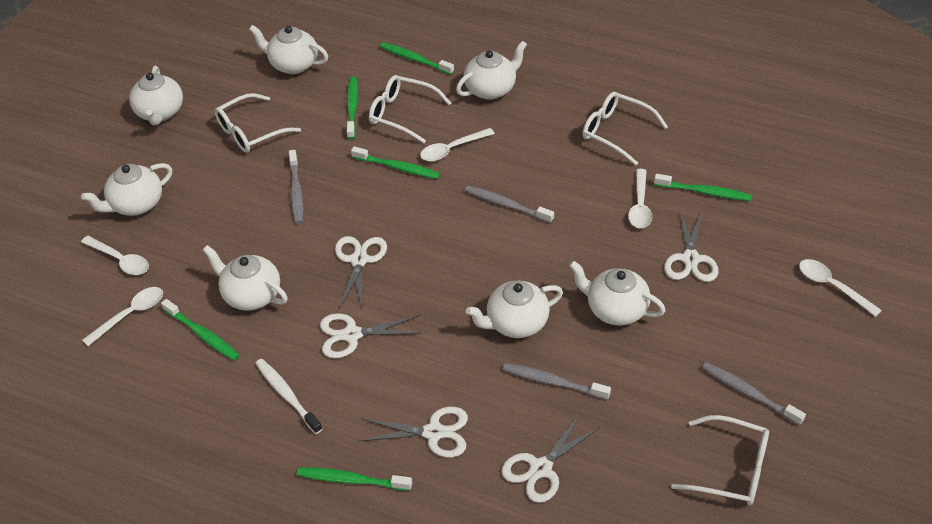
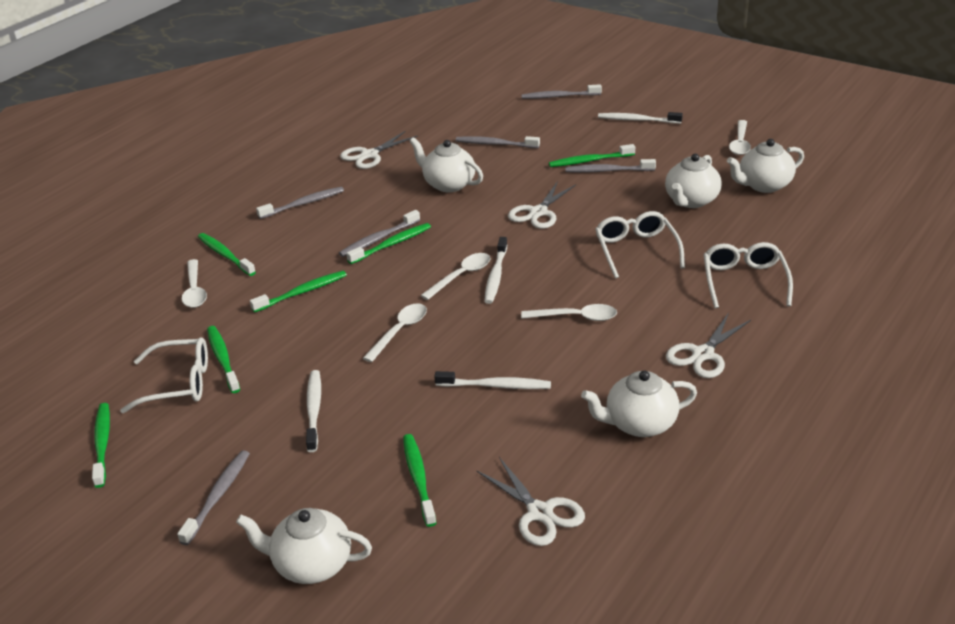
green toothbrush: [161,299,239,361] [297,467,412,491] [347,77,358,139] [351,147,440,179] [380,42,454,75] [654,174,752,201] = 6 -> [92,403,110,488] [198,233,256,276] [207,326,240,393] [250,271,347,313] [346,223,431,264] [403,434,436,527] [549,144,635,167] = 7
grey toothbrush: [289,150,303,224] [465,186,554,223] [503,363,611,400] [702,362,806,425] = 4 -> [177,450,250,545] [256,187,344,219] [339,210,420,257] [456,136,540,148] [521,84,602,99] [565,159,656,173] = 6
white glasses: [214,93,301,153] [369,75,451,143] [582,92,668,165] [671,415,769,505] = 4 -> [120,337,208,413] [595,211,685,279] [703,242,793,309] = 3
white scissors: [320,313,422,358] [335,236,387,311] [359,407,468,458] [501,414,600,503] [664,210,718,282] = 5 -> [340,131,418,169] [476,457,585,546] [508,181,576,229] [666,313,751,378] = 4
white teapot: [81,163,172,216] [129,66,183,126] [203,245,288,311] [249,25,328,74] [456,41,527,100] [466,281,563,338] [569,261,666,326] = 7 -> [236,508,372,584] [409,137,483,192] [581,370,697,437] [665,154,722,208] [727,139,804,193] = 5
white toothbrush: [255,359,322,434] = 1 -> [306,370,321,452] [434,371,551,389] [484,237,507,304] [598,112,683,124] = 4

